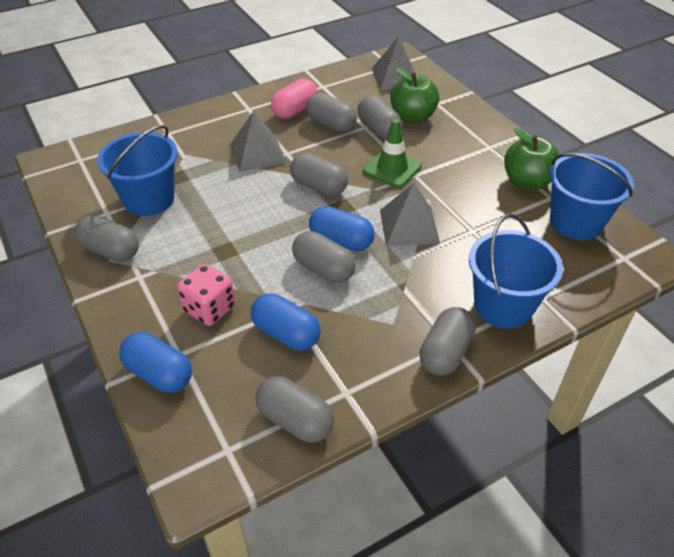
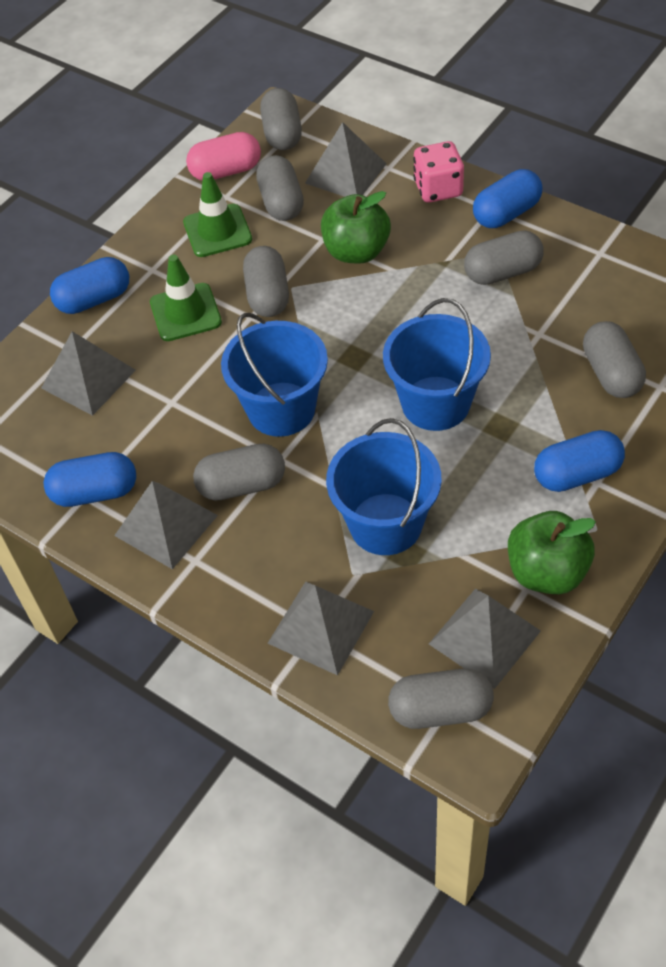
blue capsule: [119,332,192,393] [251,293,321,351] [309,206,375,251] = 3 -> [44,452,136,507] [50,257,129,314] [473,169,542,228] [534,430,625,492] = 4
green traffic cone: [363,119,422,188] = 1 -> [150,255,222,341] [183,172,252,257] = 2
grey pyramid: [230,111,286,172] [372,37,416,90] [380,183,440,246] = 3 -> [41,331,136,416] [114,481,218,569] [268,581,374,676] [305,122,387,197] [429,589,541,689] = 5

